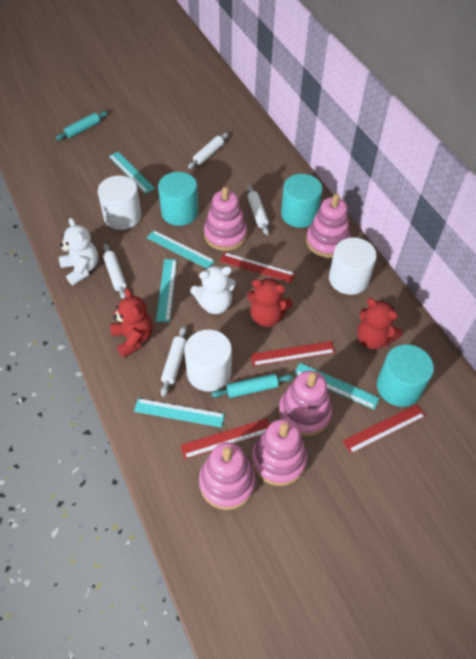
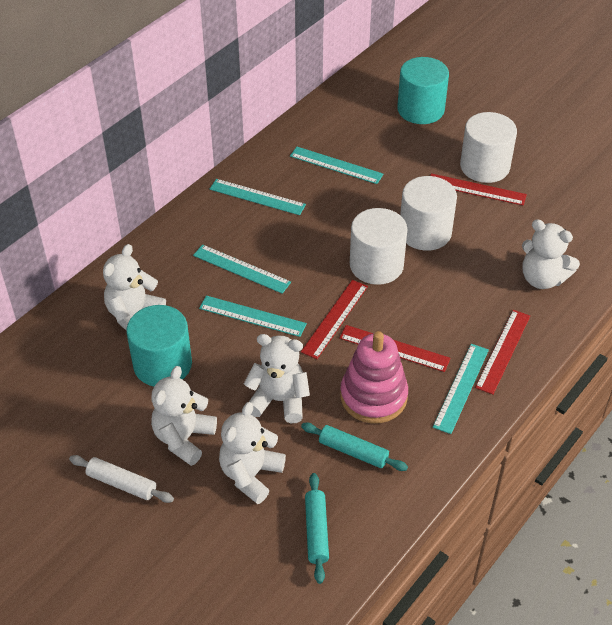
pink stacking toy: [199,442,256,510] [204,187,247,251] [252,419,307,486] [279,370,332,437] [306,194,350,258] = 5 -> [340,331,408,423] = 1
red teddy bear: [110,288,153,358] [247,278,293,327] [357,298,403,350] = 3 -> none = 0
turquoise cylinder: [158,172,199,226] [281,174,323,228] [377,344,434,407] = 3 -> [126,305,192,387] [397,57,449,124] = 2
white rolling pin: [103,244,127,299] [161,326,187,397] [188,133,228,169] [247,185,269,235] = 4 -> [69,455,174,503] = 1
white teddy bear: [59,218,98,286] [190,266,236,314] = 2 -> [103,244,166,331] [151,366,217,466] [219,402,286,504] [244,334,310,423] [522,219,580,289] = 5

